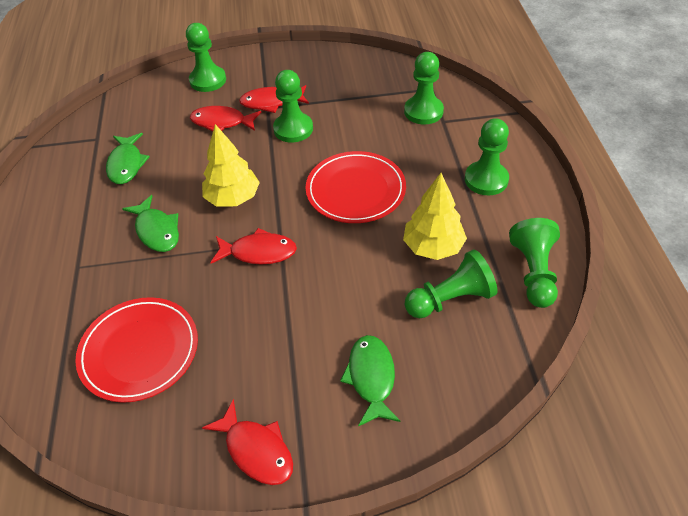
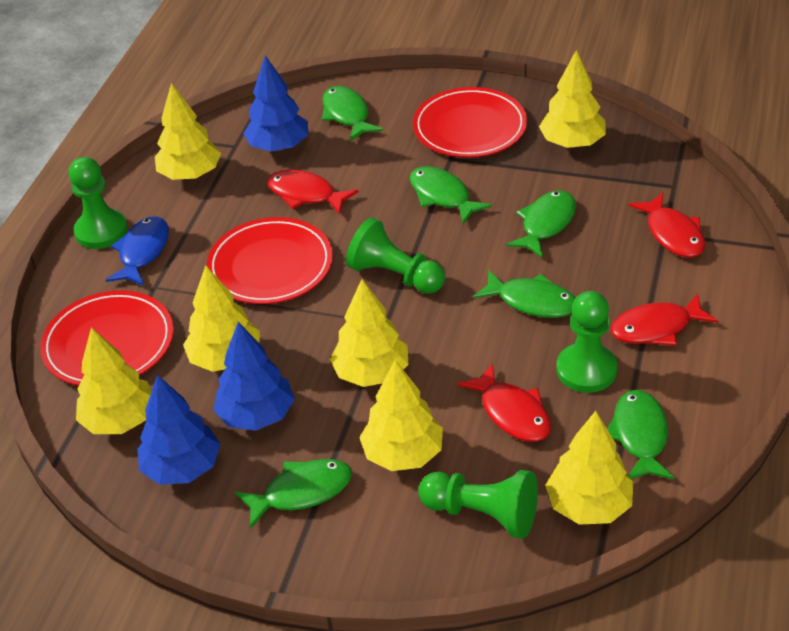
blue fish: none = 0 -> [106,216,169,286] = 1
blue tree: none = 0 -> [137,375,221,485] [214,322,295,431] [243,55,308,152] = 3
green fish: [106,133,150,184] [122,195,179,252] [340,335,400,426] = 3 -> [235,459,352,529] [322,86,383,141] [410,166,492,224] [473,270,575,318] [506,190,576,258] [607,390,674,479] = 6
green pawn: [186,23,226,92] [273,70,313,142] [404,52,444,124] [405,249,497,318] [465,118,509,195] [509,218,560,308] = 6 -> [69,157,128,249] [346,217,445,294] [418,470,538,539] [557,291,618,393] = 4
red plate: [75,297,198,403] [306,151,406,223] = 2 -> [40,290,174,386] [207,217,333,304] [413,87,527,158] = 3
yellow tree: [202,124,260,207] [403,173,467,260] = 2 -> [76,327,152,434] [155,83,221,180] [183,265,260,372] [330,279,408,387] [359,360,443,471] [539,50,606,148] [545,411,634,525] = 7

